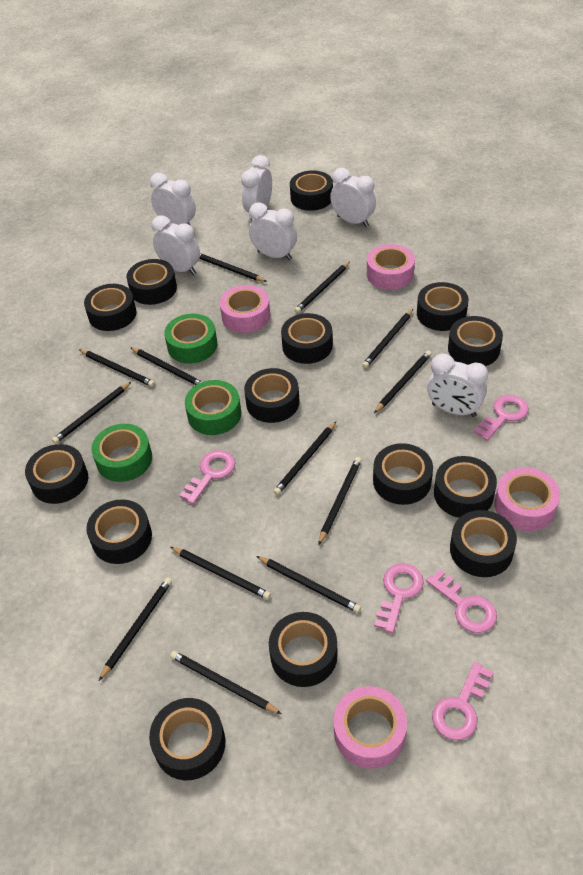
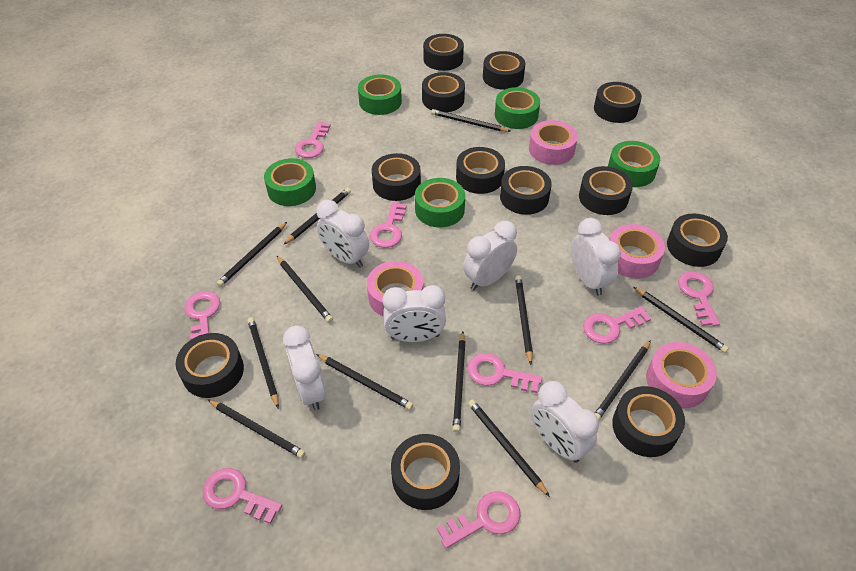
black pencil: [52,382,131,444] [80,350,155,387] [99,577,172,681] [130,347,202,385] [170,547,271,600] [170,651,282,714] [199,253,267,282] [256,556,361,613] [273,422,336,495] [295,262,350,313] [318,457,362,545] [362,309,413,368] [374,351,432,413] = 13 -> [207,399,305,458] [216,222,287,287] [248,317,279,408] [277,256,333,323] [283,188,351,245] [316,354,413,410] [431,109,511,132] [452,331,466,432] [468,399,550,497] [515,275,533,365] [594,340,651,421] [634,287,729,353] = 12
black tape: [25,444,88,504] [84,284,137,331] [86,499,152,564] [127,259,177,305] [149,698,225,780] [244,368,300,423] [269,612,338,687] [281,313,333,364] [290,170,333,211] [373,443,433,505] [417,282,469,331] [434,456,497,518] [448,316,503,366] [450,510,517,577] = 14 -> [176,333,244,398] [372,153,421,201] [391,434,460,510] [422,72,465,112] [423,34,464,71] [456,147,505,194] [483,51,525,90] [500,166,552,215] [579,166,633,215] [594,82,642,123] [612,386,685,457] [667,213,728,267] = 12
green tape: [92,424,152,482] [164,314,217,364] [185,380,241,435] = 3 -> [264,158,316,206] [358,74,402,115] [415,178,465,228] [495,87,540,129] [608,141,660,187] = 5
pink key: [179,450,235,504] [374,563,424,633] [426,569,497,633] [432,662,493,740] [474,395,529,441] = 5 -> [184,291,220,340] [203,468,282,524] [295,121,331,158] [370,202,407,248] [437,491,520,549] [468,353,542,393] [583,306,651,344] [678,271,720,326] = 8

